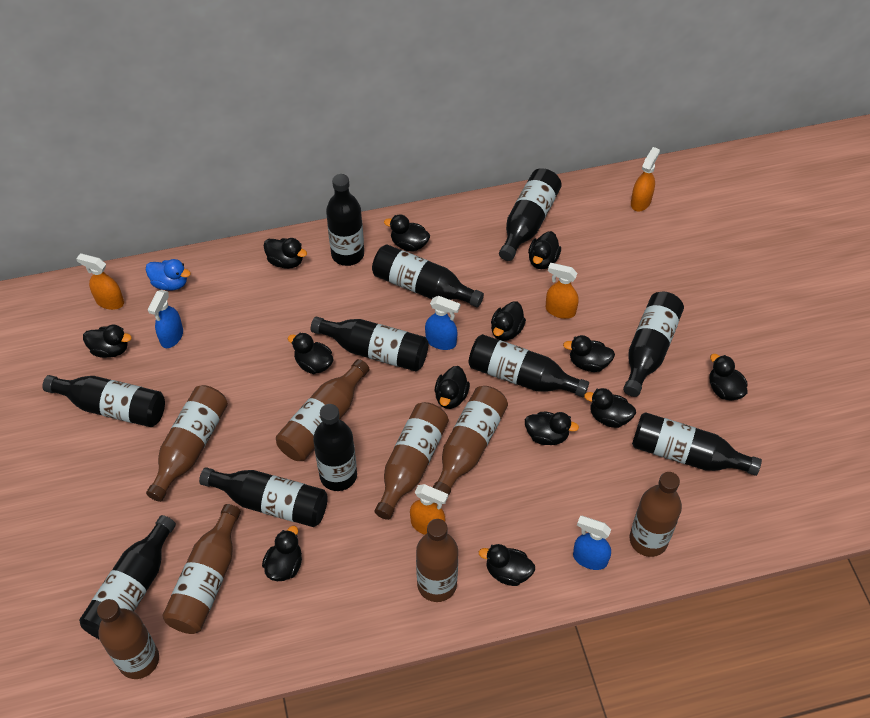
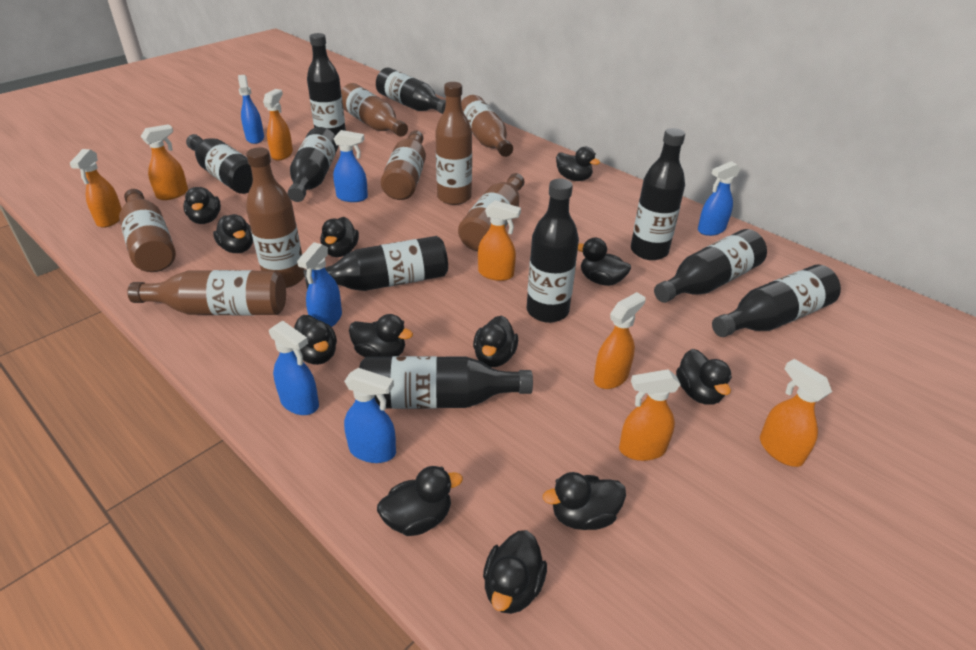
black bottle: [42,375,165,427] [79,515,176,640] [199,467,328,527] [311,316,428,371] [313,404,357,491] [326,174,364,266] [372,244,484,307] [468,334,589,397] [499,169,562,261] [623,292,684,397] [632,412,762,476] = 11 -> [186,134,253,194] [288,127,338,202] [304,236,448,291] [307,33,346,136] [359,356,533,409] [376,68,446,114] [527,179,579,323] [631,128,685,260] [654,229,767,303] [712,264,841,337] = 10
black duck: [83,325,132,358] [262,526,302,581] [264,238,307,269] [287,333,333,374] [384,214,430,252] [435,366,470,409] [479,544,535,586] [491,301,526,341] [525,412,579,445] [528,231,561,269] [563,335,615,372] [584,388,636,428] [709,354,748,401] = 13 -> [183,187,221,224] [213,214,253,253] [294,315,337,365] [321,217,359,257] [349,314,413,357] [377,466,463,536] [473,316,518,367] [483,530,547,614] [543,472,626,530] [556,147,600,181] [578,238,631,286] [676,349,732,405] = 12
blue duck: [146,259,191,291] = 1 -> none = 0
blue spray bottle: [148,290,183,348] [425,296,460,350] [573,516,611,570] = 3 -> [238,75,264,144] [269,320,319,415] [297,242,342,327] [333,130,368,202] [344,368,396,463] [698,161,740,236] = 6
orange spray bottle: [76,253,124,310] [410,484,448,535] [546,263,579,319] [631,147,660,212] = 4 -> [70,149,122,228] [141,124,188,200] [263,89,293,161] [478,200,521,281] [594,292,646,389] [619,369,681,461] [760,359,832,467] = 7

